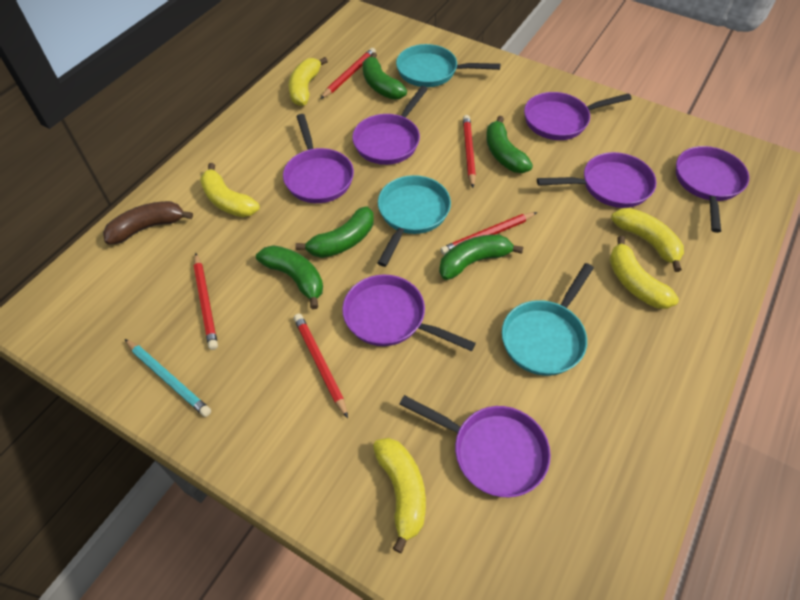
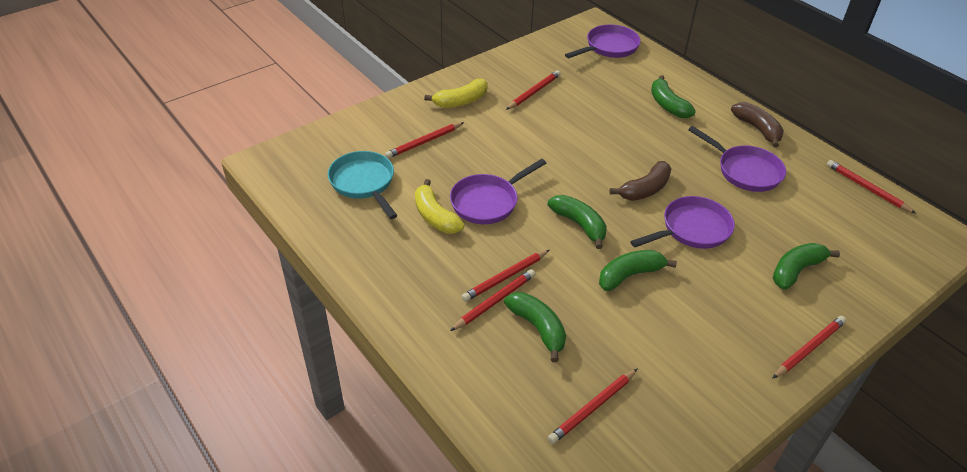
brown banana: [103,201,193,245] = 1 -> [610,161,671,201] [731,102,784,148] = 2
purple pan: [283,114,354,203] [342,274,476,351] [352,86,428,165] [399,395,551,497] [524,92,632,140] [537,152,656,208] [676,146,749,233] = 7 -> [450,159,546,224] [565,24,641,58] [630,196,735,249] [688,126,786,192] = 4
red pencil: [194,253,218,350] [294,314,348,418] [320,48,376,99] [440,212,537,255] [463,115,476,188] = 5 -> [385,122,464,159] [450,269,535,331] [462,250,549,302] [506,70,561,110] [548,369,637,444] [772,316,846,379] [827,160,916,214] = 7
turquoise pan: [378,175,451,267] [396,44,500,87] [502,263,594,376] = 3 -> [328,151,398,219] = 1
turquoise pencil: [125,339,211,417] = 1 -> none = 0
yellow banana: [200,163,260,217] [289,57,328,106] [373,438,426,553] [610,236,679,309] [611,208,684,272] = 5 -> [415,179,464,233] [424,79,488,108] = 2

